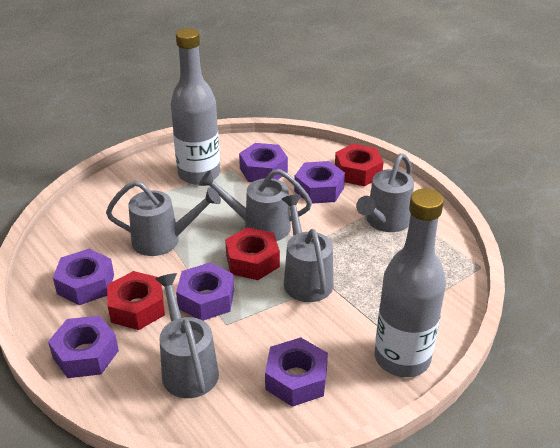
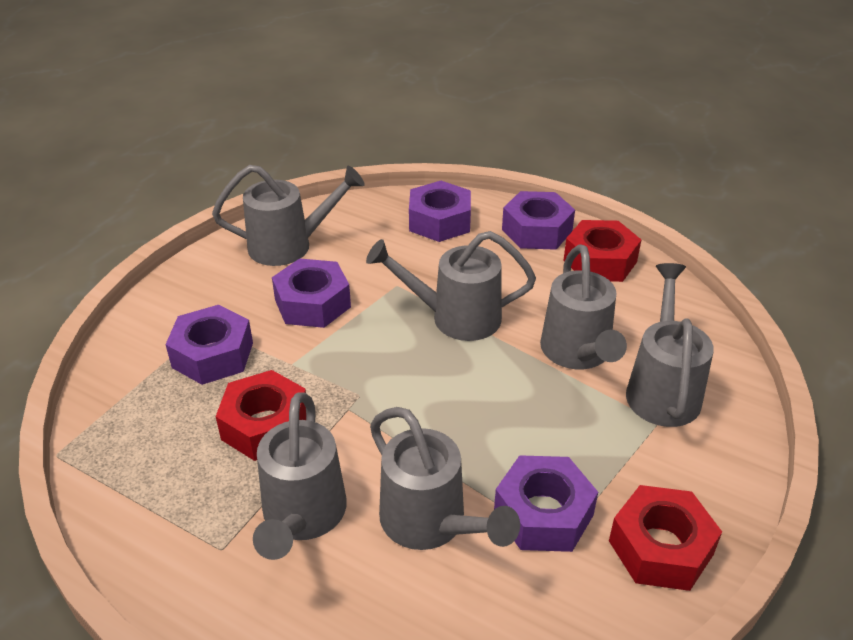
grey bottle: [171,28,220,185] [374,189,446,377] = 2 -> none = 0
grey watering can: [106,181,221,256] [155,273,219,398] [199,169,312,241] [282,194,333,302] [356,153,414,232] = 5 -> [212,165,365,266] [253,393,347,560] [366,231,536,341] [370,407,520,550] [540,244,627,369] [626,263,714,427] = 6
purple nut: [48,315,119,378] [53,249,114,305] [176,263,234,321] [239,143,288,182] [265,338,328,407] [294,161,345,204] = 6 -> [165,305,253,385] [272,258,351,328] [409,181,471,242] [494,455,598,552] [502,191,575,250] = 5

